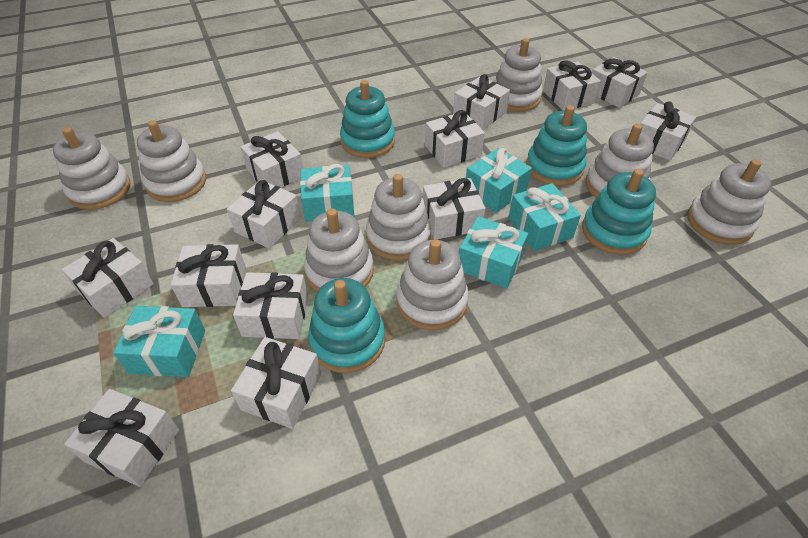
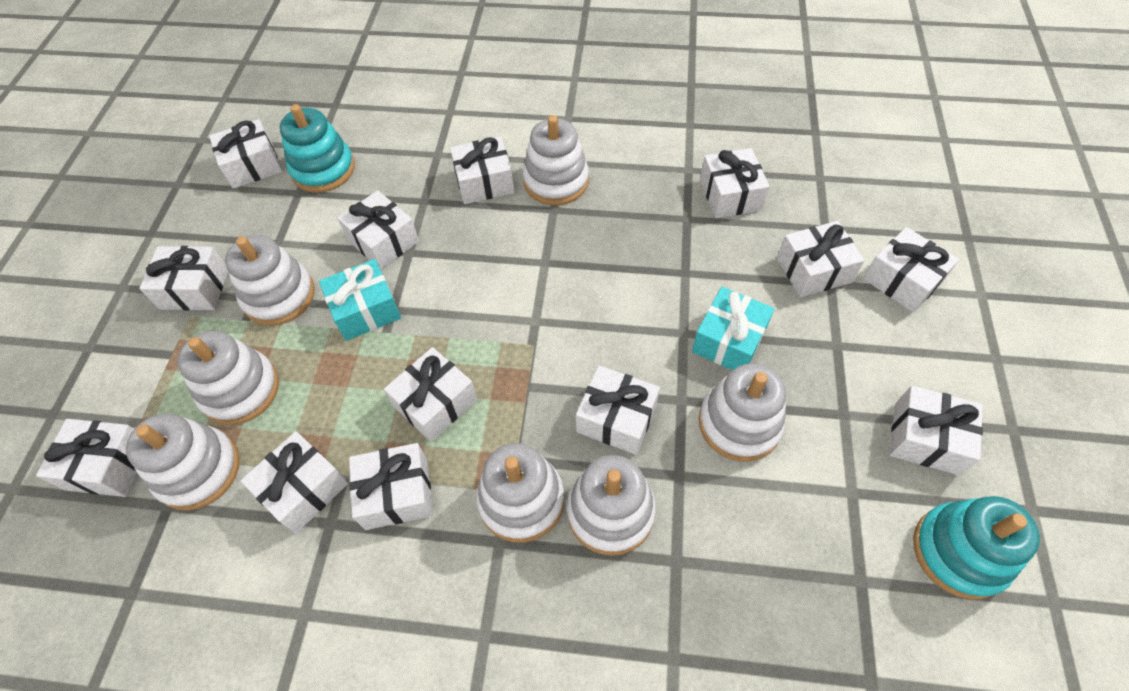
turquoise gift: [113,306,205,377] [300,164,354,222] [459,216,528,289] [466,148,532,213] [508,183,581,251] = 5 -> [319,259,401,341] [692,287,775,370] = 2
turquoise stacking toy: [308,278,385,373] [340,80,395,158] [526,105,587,186] [582,169,656,255] = 4 -> [280,104,355,193] [913,496,1040,600] = 2
white stacking toy: [53,127,131,210] [137,120,206,202] [304,209,374,292] [366,174,431,260] [396,239,469,330] [494,38,543,112] [585,124,654,198] [687,159,771,245] = 8 -> [126,413,240,510] [177,331,279,425] [225,235,315,326] [476,443,564,543] [523,115,589,205] [567,455,656,556] [699,363,786,461] = 7

